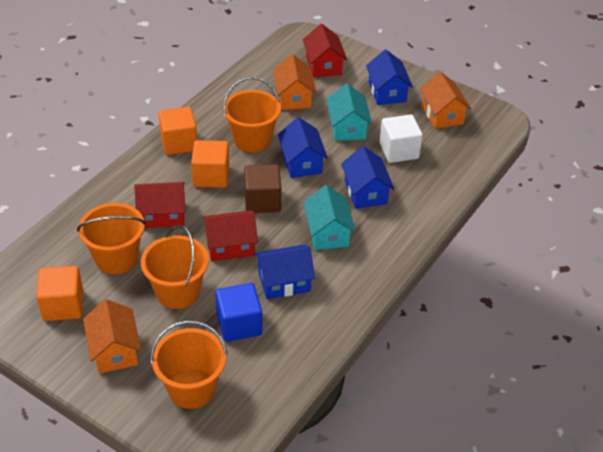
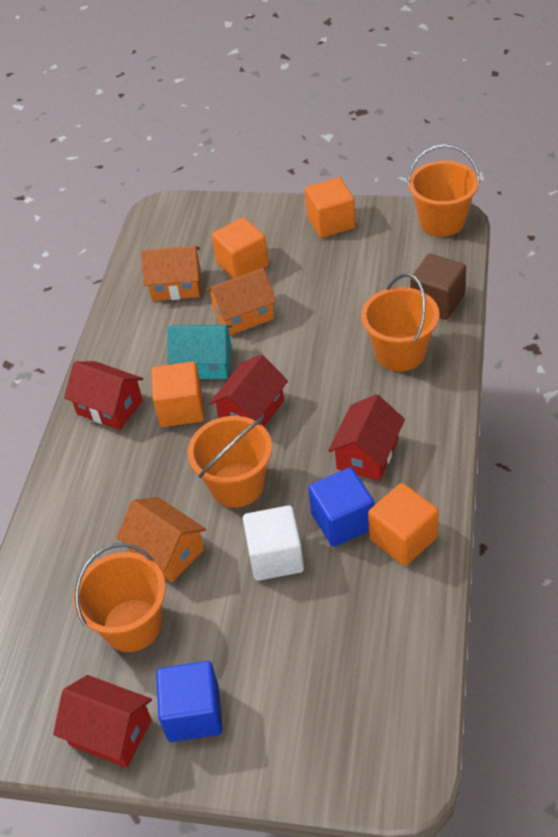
blue cube: [215,283,262,342] = 1 -> [156,661,223,742] [308,467,374,547] = 2
blue house: [255,245,315,299] [278,117,328,178] [341,146,394,209] [366,49,413,105] = 4 -> none = 0
orange cube: [36,266,83,321] [158,107,197,155] [191,140,229,188] = 3 -> [151,361,204,427] [212,217,269,279] [305,177,356,238] [368,483,439,566] = 4
red house: [134,182,185,228] [203,211,258,261] [303,24,347,78] = 3 -> [53,675,152,768] [64,361,143,430] [209,354,288,427] [328,394,405,481] = 4
turquoise house: [303,185,356,250] [327,83,372,141] = 2 -> [167,325,232,379] = 1

